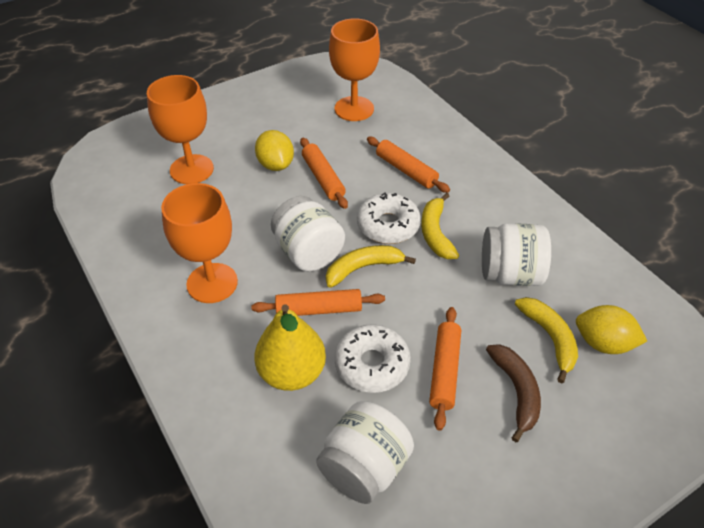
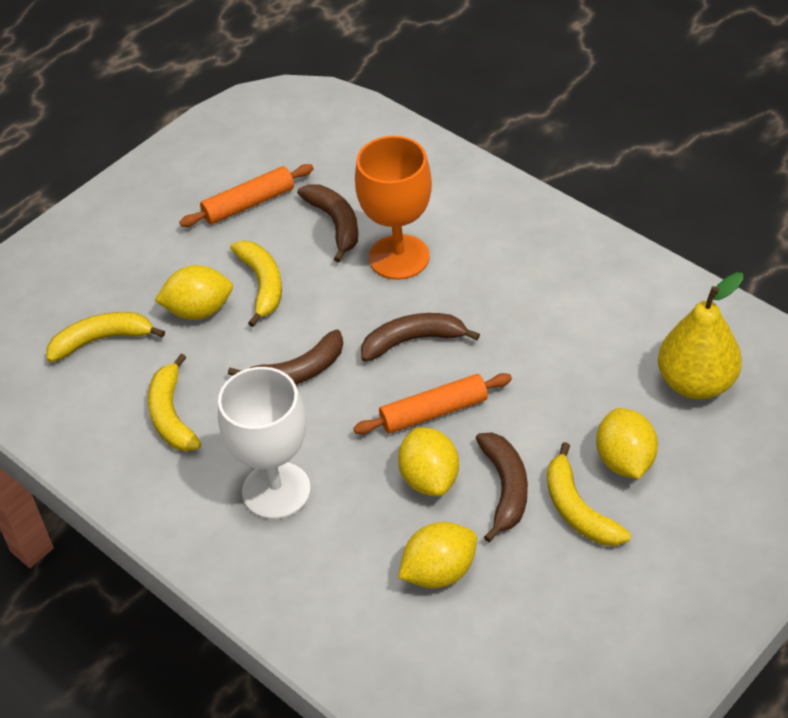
brown banana: [486,344,541,442] = 1 -> [228,330,343,385] [297,185,358,262] [361,313,480,362] [476,433,528,542] = 4
orange goblet: [147,75,214,184] [161,183,238,303] [329,18,380,121] = 3 -> [355,136,432,280] = 1
orange rolling pin: [251,289,385,316] [300,138,348,209] [367,137,450,193] [429,307,461,431] = 4 -> [179,164,314,227] [354,373,512,434] = 2
white donut: [335,324,411,393] [357,192,421,244] = 2 -> none = 0
white goblet: none = 0 -> [218,367,311,519] = 1
white jar: [271,196,345,272] [316,401,414,504] [482,223,551,286] = 3 -> none = 0
yellow banana: [326,245,416,288] [421,193,459,259] [515,297,578,383] = 3 -> [46,312,165,362] [148,353,201,451] [230,241,282,327] [547,442,631,546] = 4
yellow lemon: [255,130,294,171] [576,305,647,354] = 2 -> [155,265,233,320] [398,427,459,496] [398,522,477,588] [596,408,658,479] = 4

